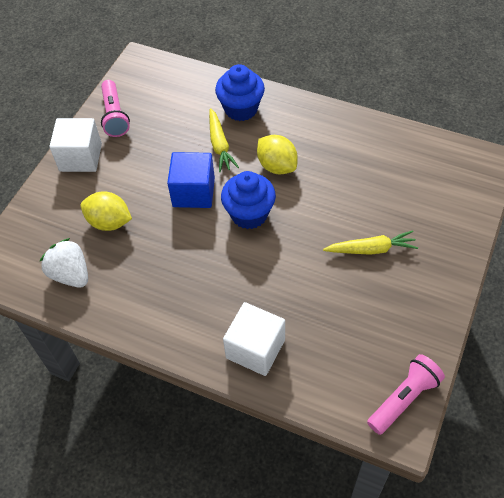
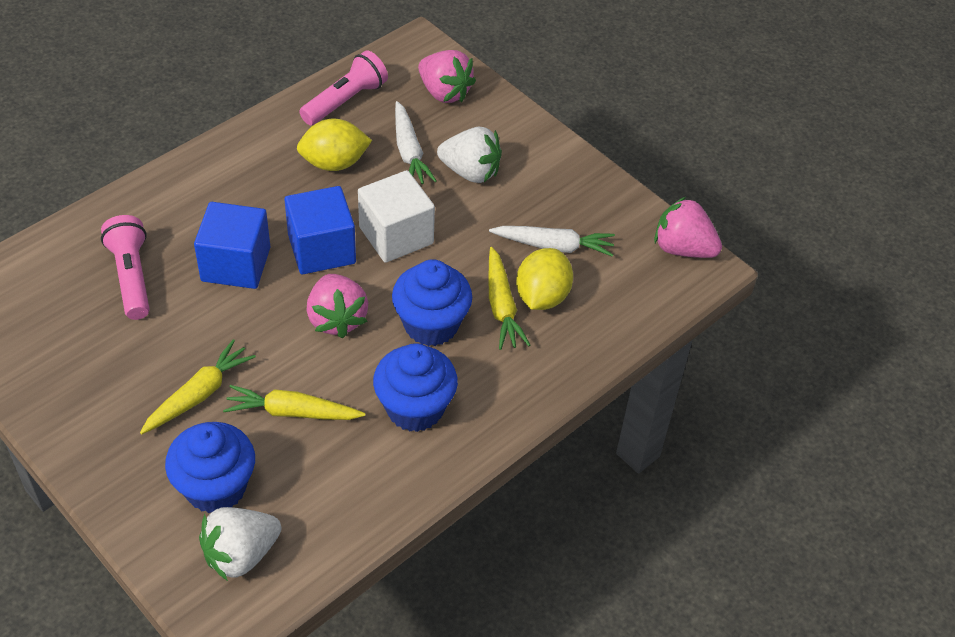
blue cube: [167,152,215,208] = 1 -> [194,202,270,289] [284,186,356,274] = 2
blue cupcake: [215,64,265,121] [221,171,276,229] = 2 -> [165,422,255,513] [373,343,458,432] [392,259,472,346] = 3
pink strawberry: none = 0 -> [306,274,368,338] [418,50,476,103] [654,197,722,258] = 3
white carrot: none = 0 -> [395,101,437,184] [489,226,615,257] = 2
white cube: [49,118,102,172] [223,302,285,376] = 2 -> [358,170,435,263] = 1
white strawberry: [40,238,88,287] = 1 -> [199,507,281,581] [437,127,502,183] = 2
yellow carrot: [209,108,239,172] [323,230,418,255] = 2 -> [140,339,256,434] [223,385,365,420] [489,247,530,350] = 3

